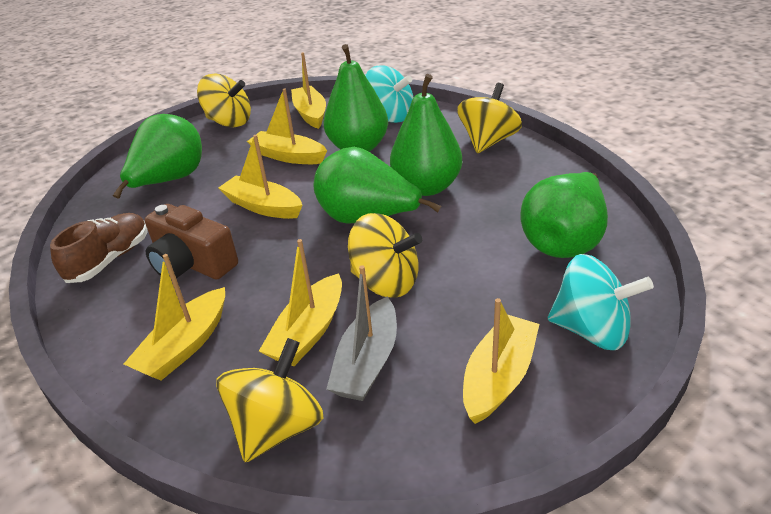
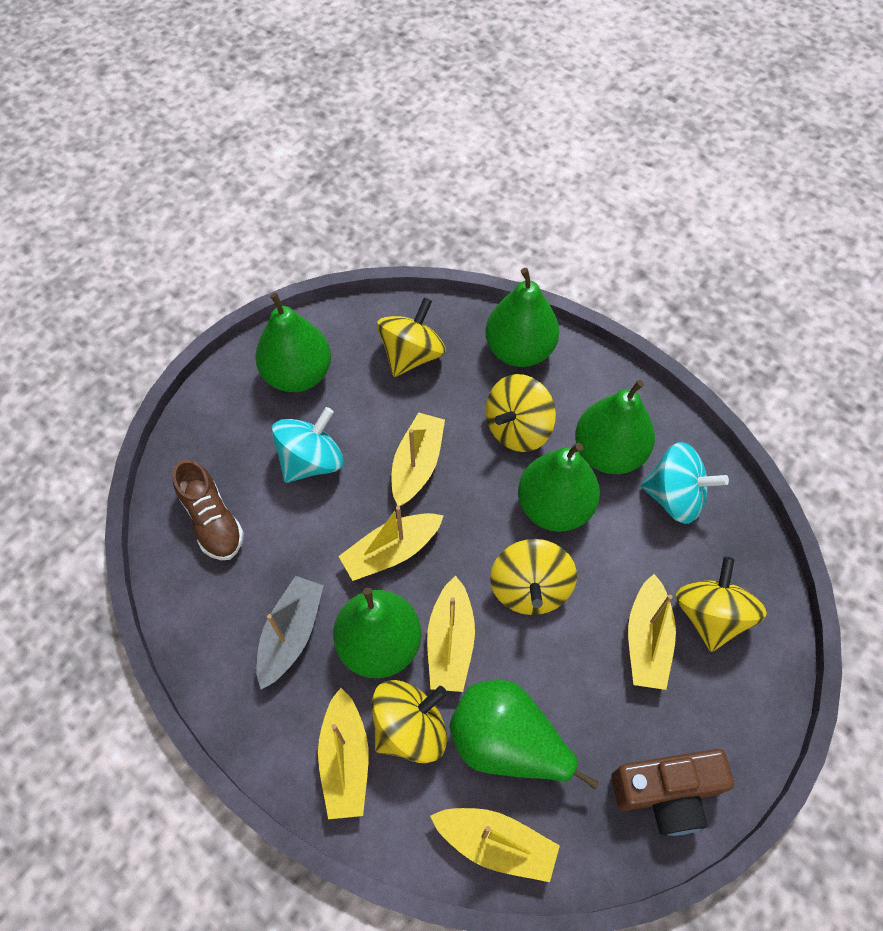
green pear: [113,114,202,199] [314,147,441,224] [324,44,388,152] [390,74,462,196] [520,172,608,258] = 5 -> [255,293,331,392] [333,588,421,678] [449,680,599,789] [485,268,559,367] [518,443,600,532] [575,380,655,474] = 6
yellow spinning top: [197,74,251,127] [216,338,323,462] [348,213,422,298] [457,83,522,153] = 4 -> [371,680,447,763] [377,298,446,377] [486,374,556,452] [490,539,577,615] [676,557,767,652] = 5

